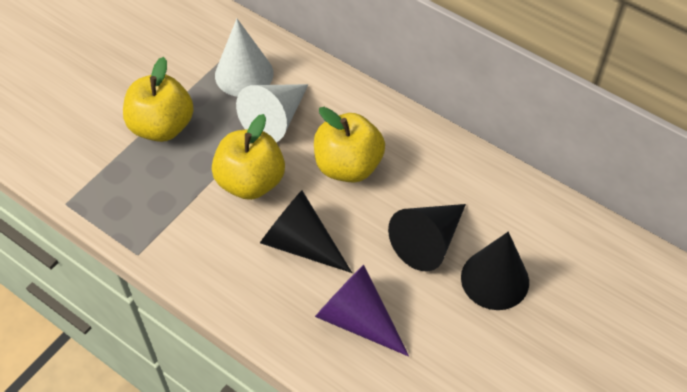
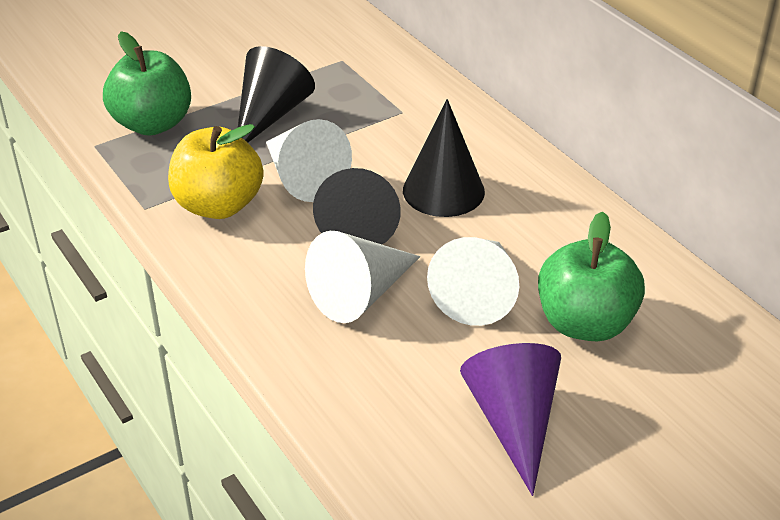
green apple: none = 0 -> [103,31,191,136] [538,211,645,342] = 2
white cone: [215,19,274,97] [236,84,309,142] = 2 -> [266,119,352,202] [305,231,420,323] [427,237,519,326] = 3
yellow apple: [123,57,194,142] [212,114,285,200] [314,107,385,183] = 3 -> [168,124,264,219] = 1

